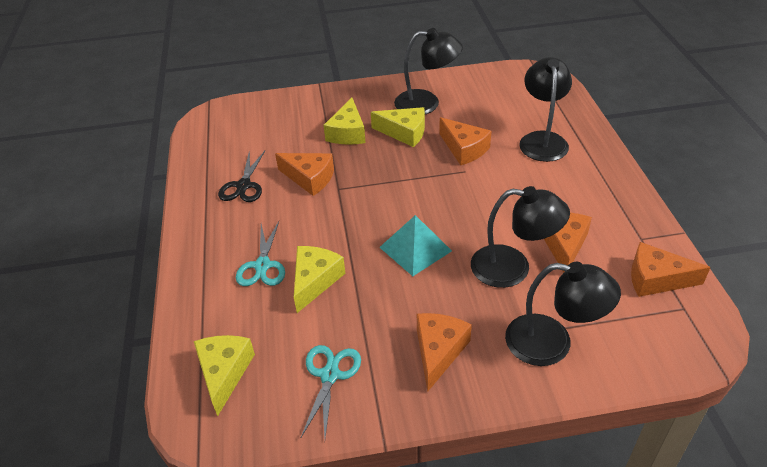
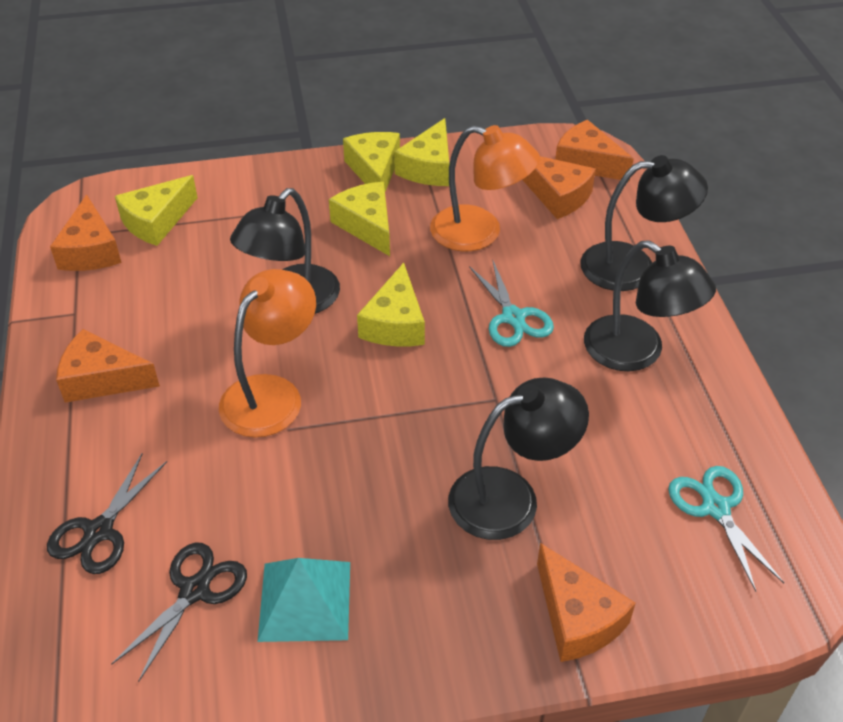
black scissors: [218,151,265,202] = 1 -> [47,453,167,574] [111,542,247,682] = 2
orange lamp: none = 0 -> [219,269,316,437] [430,125,540,251] = 2
yellow cheese: [194,335,255,416] [294,246,346,313] [324,98,366,145] [371,107,425,147] = 4 -> [115,175,198,246] [329,182,390,256] [343,132,400,192] [357,263,425,346] [394,118,449,186] = 5

